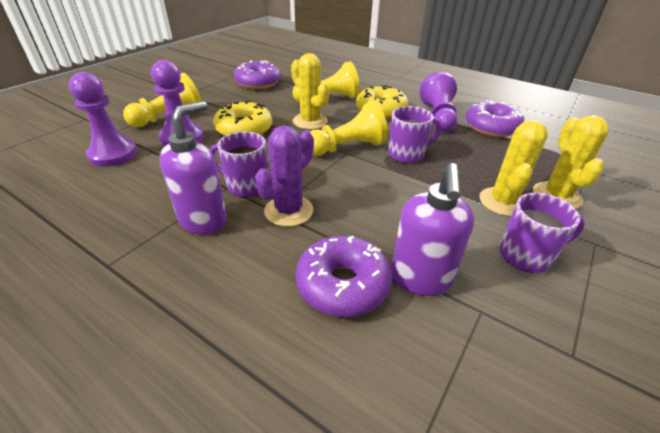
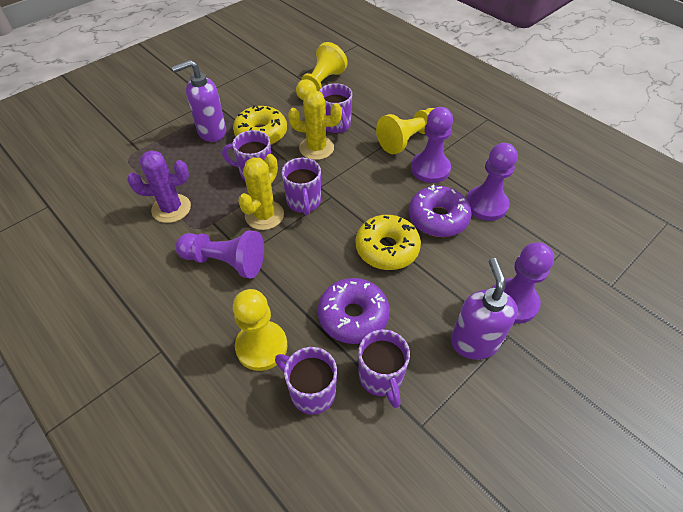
purple donut: [234,60,280,89] [295,236,392,317] [465,100,524,137] = 3 -> [318,278,390,344] [409,185,472,237] = 2
purple mug: [210,131,267,197] [388,106,441,164] [500,193,585,273] = 3 -> [222,130,271,180] [275,347,337,415] [282,158,321,216] [319,83,352,133] [358,329,410,408] = 5
purple pawn: [69,72,137,167] [151,60,204,146] [419,72,457,132] = 3 -> [176,230,264,278] [411,107,453,183] [466,143,518,221] [493,242,554,324] = 4
yellow cactus: [291,53,329,129] [479,120,548,217] [533,115,609,209] = 3 -> [238,154,284,230] [288,90,342,160] = 2

